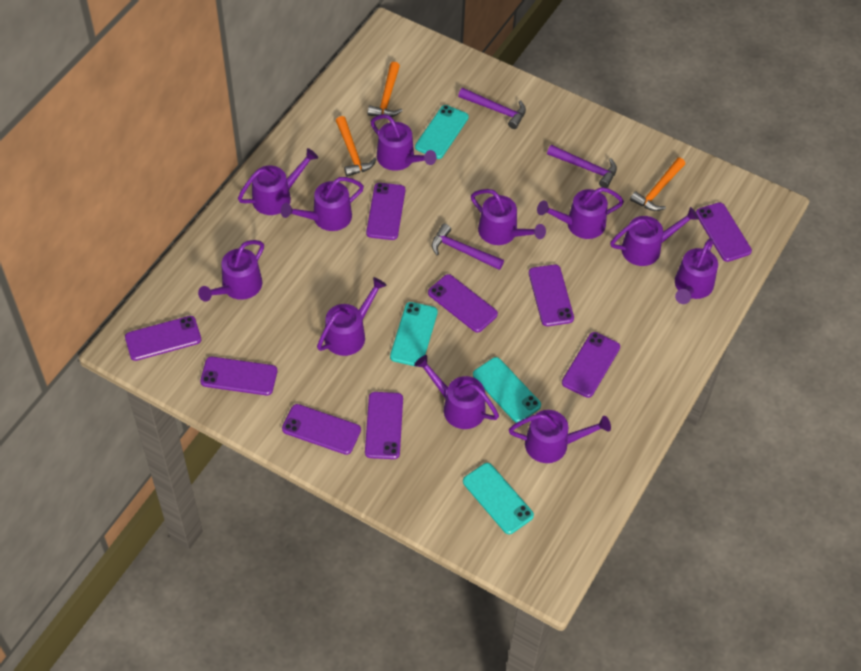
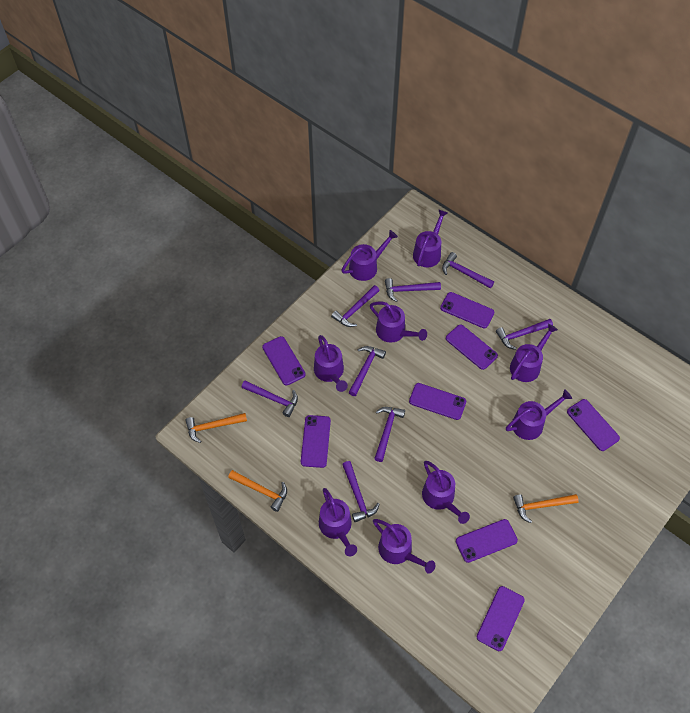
purple hammer: [432,224,504,270] [458,88,526,129] [547,145,617,188] = 3 -> [242,380,298,417] [331,285,380,327] [342,461,380,522] [349,346,386,396] [374,407,405,462] [385,278,441,302] [442,252,494,289] [496,319,553,350] = 8
purple phone: [125,316,201,361] [200,357,277,395] [282,404,361,455] [365,392,403,459] [366,183,405,240] [428,274,498,333] [529,265,574,326] [562,332,620,398] [696,202,752,262] = 9 -> [262,336,306,385] [301,415,331,468] [409,383,466,420] [440,292,495,328] [446,324,498,370] [456,519,518,563] [477,586,525,651] [567,399,620,451] = 8
purple watering can: [198,240,264,302] [238,148,318,215] [281,177,364,231] [317,277,387,356] [371,114,437,171] [414,355,499,429] [471,189,546,245] [509,410,611,463] [537,187,624,239] [610,207,699,266] [675,238,718,304] = 11 -> [314,335,348,392] [319,488,357,556] [341,230,398,281] [370,302,427,343] [373,519,435,573] [413,209,448,267] [422,461,470,524] [506,389,572,440] [510,324,558,382] = 9
turquoise phone: [390,302,438,367] [415,105,469,159] [463,463,534,534] [473,357,541,423] = 4 -> none = 0

